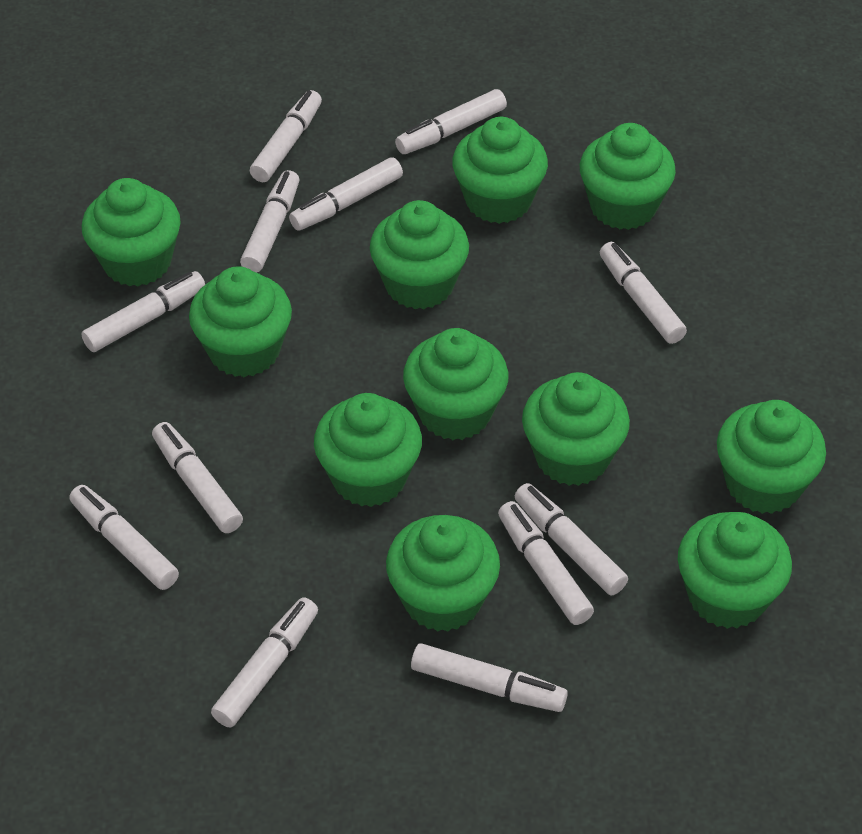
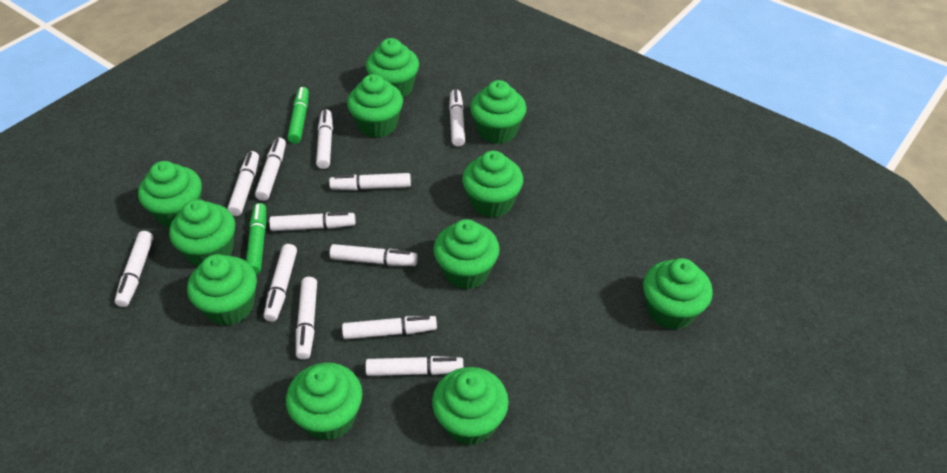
green marker: none = 0 -> [246,203,266,275] [287,87,309,144] = 2

